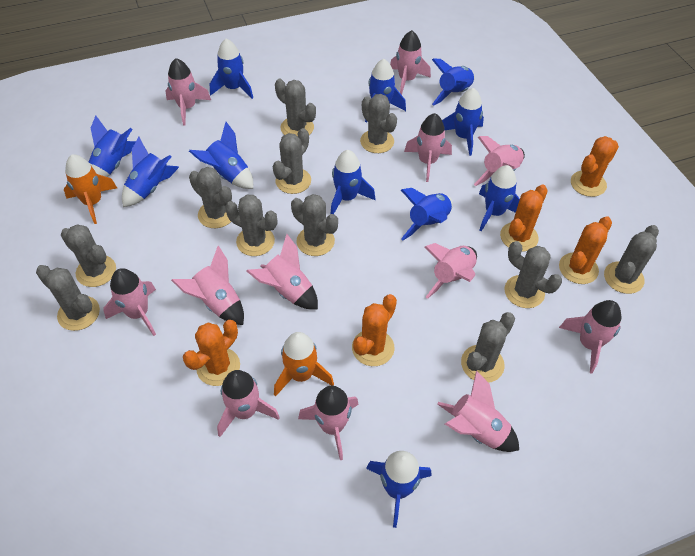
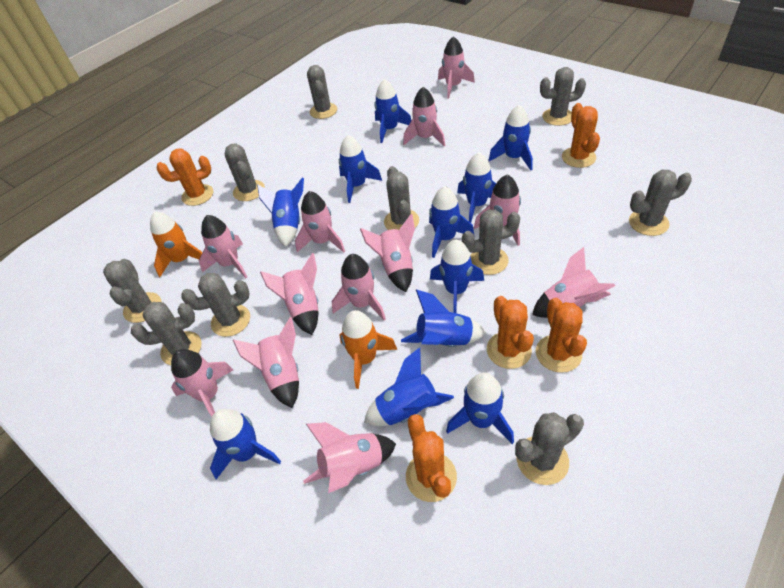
grey cactus: [36,265,100,331] [61,224,116,287] [189,167,232,228] [225,194,277,256] [273,128,311,194] [275,79,316,136] [291,194,338,256] [360,94,397,153] [461,312,515,383] [504,241,562,308] [604,225,659,294] = 11 -> [103,259,161,323] [131,302,202,365] [181,273,250,337] [225,143,265,201] [307,65,337,119] [384,166,419,230] [462,209,520,275] [515,412,584,485] [540,67,586,126] [629,170,692,236] = 10

